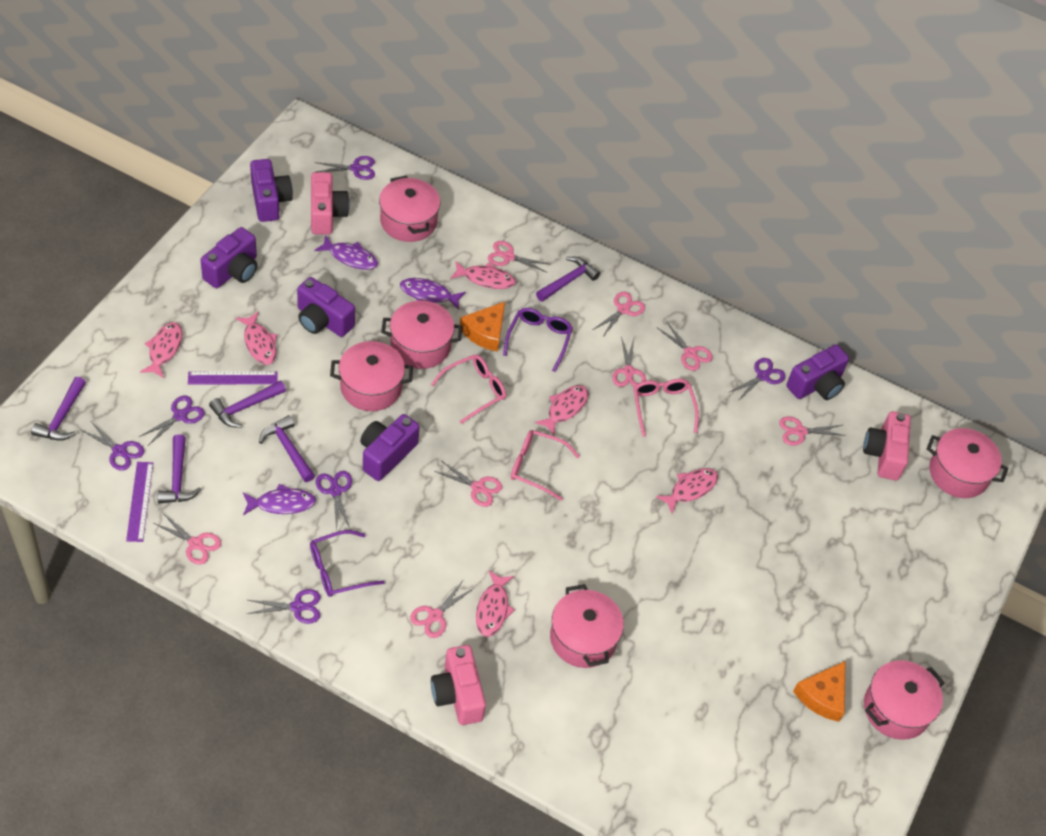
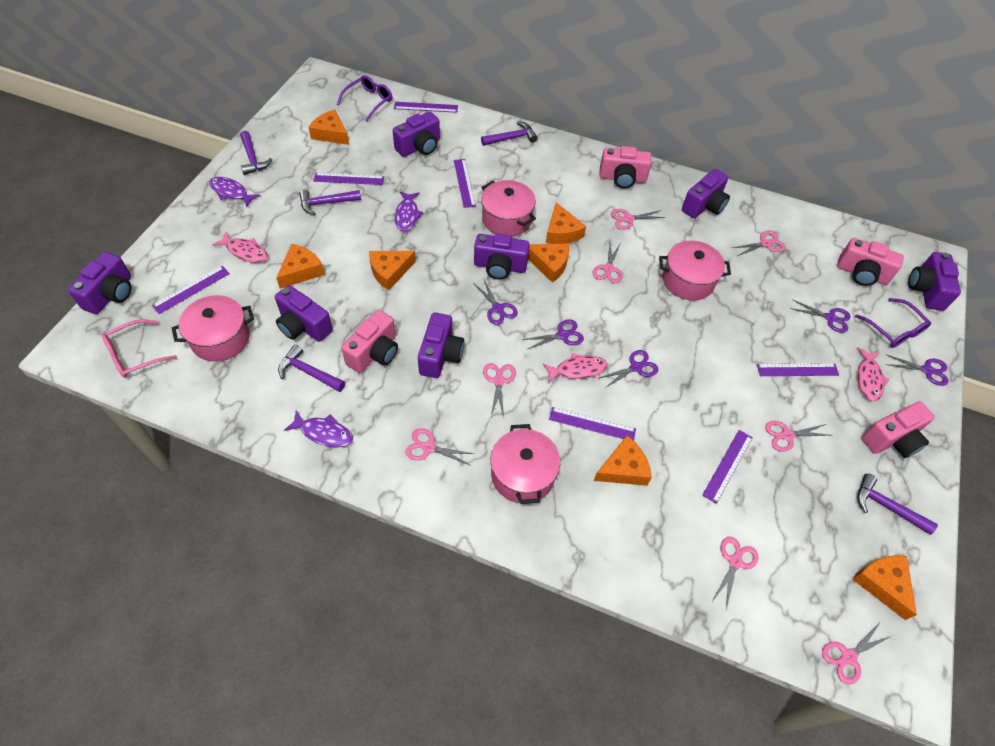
orange cheese: [460,302,505,352] [793,661,846,722] = 2 -> [276,244,325,289] [308,109,349,145] [369,251,416,290] [528,244,569,283] [546,202,586,244] [594,436,652,486] [852,555,917,620] = 7
pink camera: [311,172,350,234] [431,645,486,725] [863,411,911,480] = 3 -> [341,310,398,373] [599,146,652,188] [837,238,904,286] [861,401,935,458] = 4
pink fish: [140,322,182,378] [235,311,277,365] [450,261,516,289] [476,570,515,637] [535,385,588,435] [656,468,718,514] = 6 -> [213,232,268,263] [543,353,608,383] [857,348,890,401] = 3
pink glasses: [431,354,506,424] [511,430,580,500] [634,379,699,437] = 3 -> [102,319,177,378] = 1
pink pot: [330,341,413,411] [379,175,440,242] [381,301,462,369] [550,584,624,668] [864,660,945,740] [926,428,1008,498] = 6 -> [172,295,254,362] [481,180,536,237] [490,424,560,504] [659,241,731,301] = 4
purple camera: [201,227,257,288] [250,159,293,222] [297,277,355,337] [360,414,420,481] [787,345,849,400] = 5 -> [68,252,132,314] [275,285,333,342] [393,111,440,157] [418,312,464,378] [474,234,530,280] [682,169,730,218] [908,252,961,311] = 7
purple ruler: [126,462,153,542] [188,371,278,385] = 2 -> [152,266,230,314] [314,173,384,185] [394,102,458,113] [454,159,476,208] [549,407,636,441] [702,430,753,504] [757,363,839,376] = 7
purple scissors: [81,421,144,471] [139,396,205,446] [247,589,321,624] [315,156,375,180] [315,471,352,531] [728,358,785,402] = 6 -> [473,278,518,325] [522,319,584,350] [599,350,659,389] [790,300,850,333] [885,354,949,386] = 5

